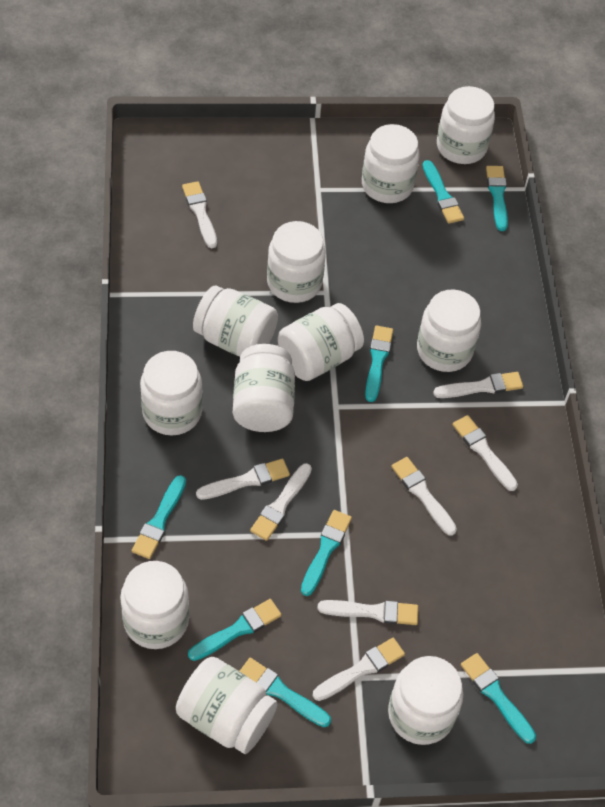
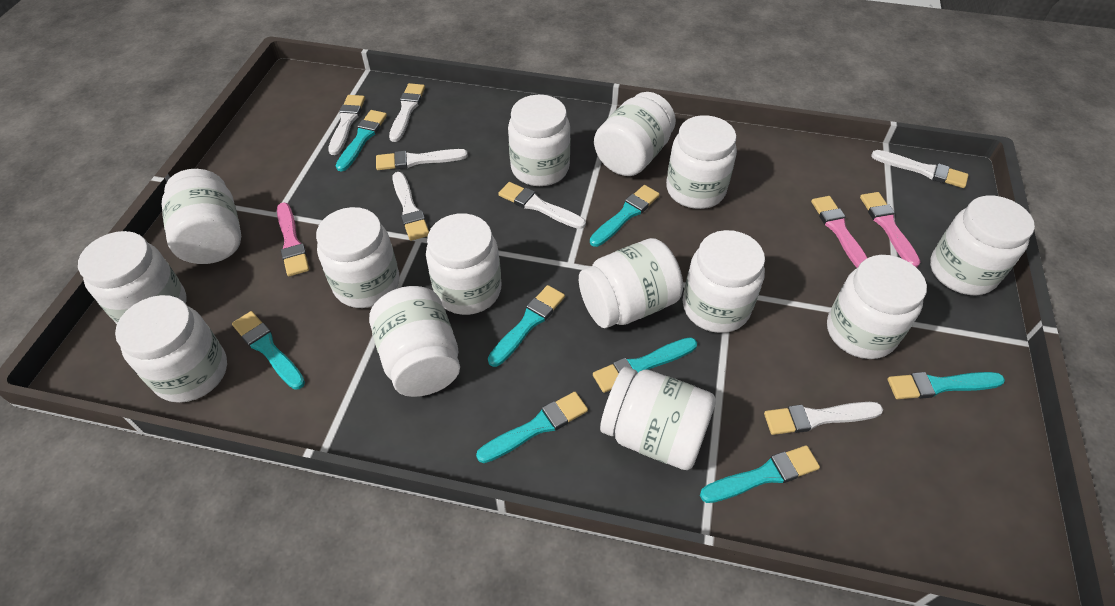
pink brush: none = 0 -> [277,203,309,276] [811,196,867,268] [860,192,920,268] = 3
white brush: [182,181,217,248] [196,459,290,500] [250,463,312,541] [313,638,405,701] [317,600,418,625] [391,457,457,536] [433,372,523,398] [453,415,518,491] = 8 -> [328,95,365,155] [376,149,468,170] [389,83,425,142] [392,172,429,241] [498,182,586,229] [764,402,883,435] [871,150,968,188] = 7
white jar: [120,561,189,649] [140,351,203,435] [176,657,278,754] [193,286,278,356] [233,344,295,432] [267,221,326,303] [278,303,364,381] [362,124,420,203] [388,656,463,745] [417,289,481,372] [437,86,495,164] = 11 -> [78,231,186,324] [115,295,227,403] [162,169,241,264] [316,207,399,308] [369,286,460,397] [426,213,501,315] [508,95,571,186] [579,238,683,328] [594,92,676,176] [600,367,716,470] [666,115,737,209] [683,230,765,333] [827,255,927,359] [930,195,1035,296] = 14

